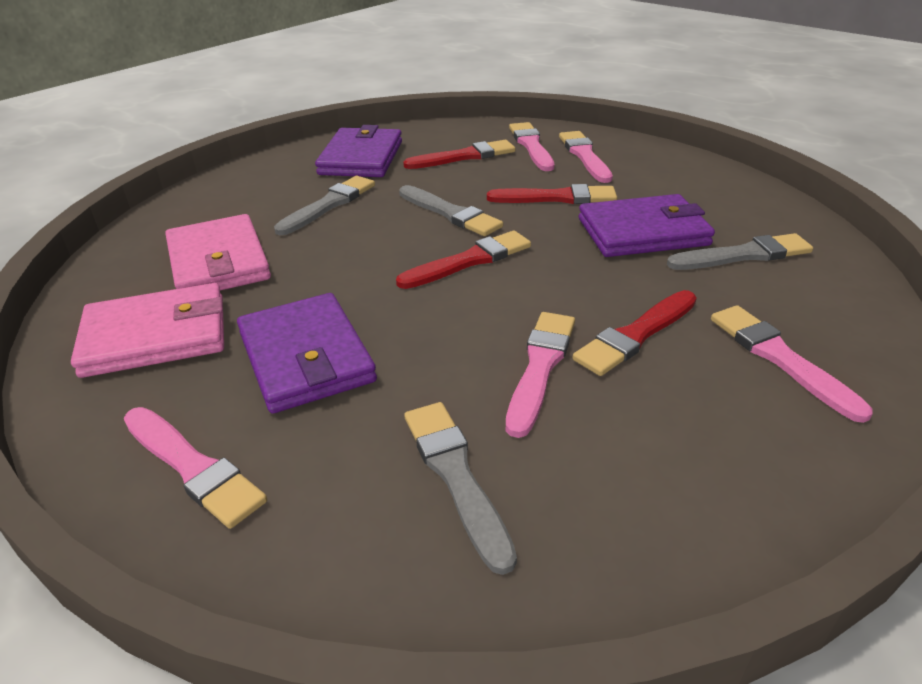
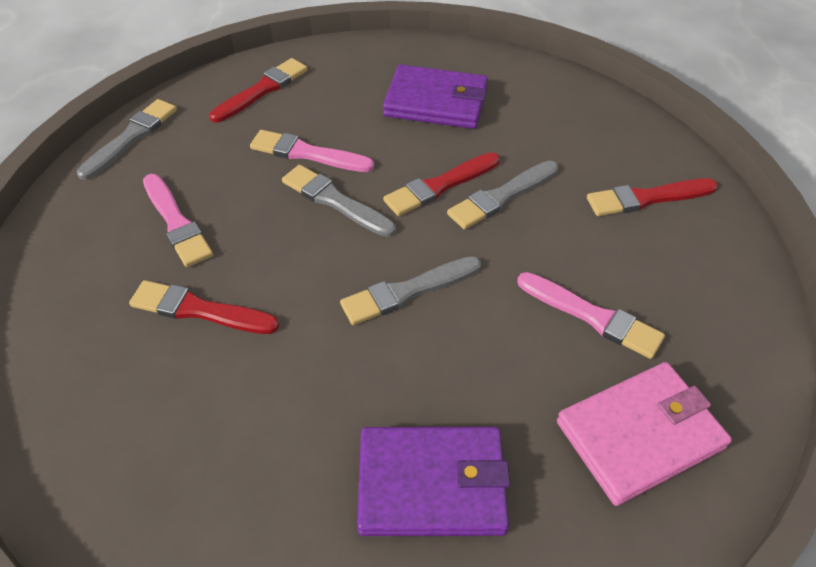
pink brush: [124,407,267,529] [506,312,575,438] [509,122,554,171] [559,131,613,183] [711,305,873,423] = 5 -> [143,174,213,267] [250,130,374,172] [517,272,665,359] = 3
pink wallet: [71,283,224,378] [165,214,271,291] = 2 -> [557,362,732,506] = 1
purple wallet: [237,293,377,414] [315,125,402,177] [579,194,715,257] = 3 -> [357,427,510,536] [383,64,488,129] = 2

